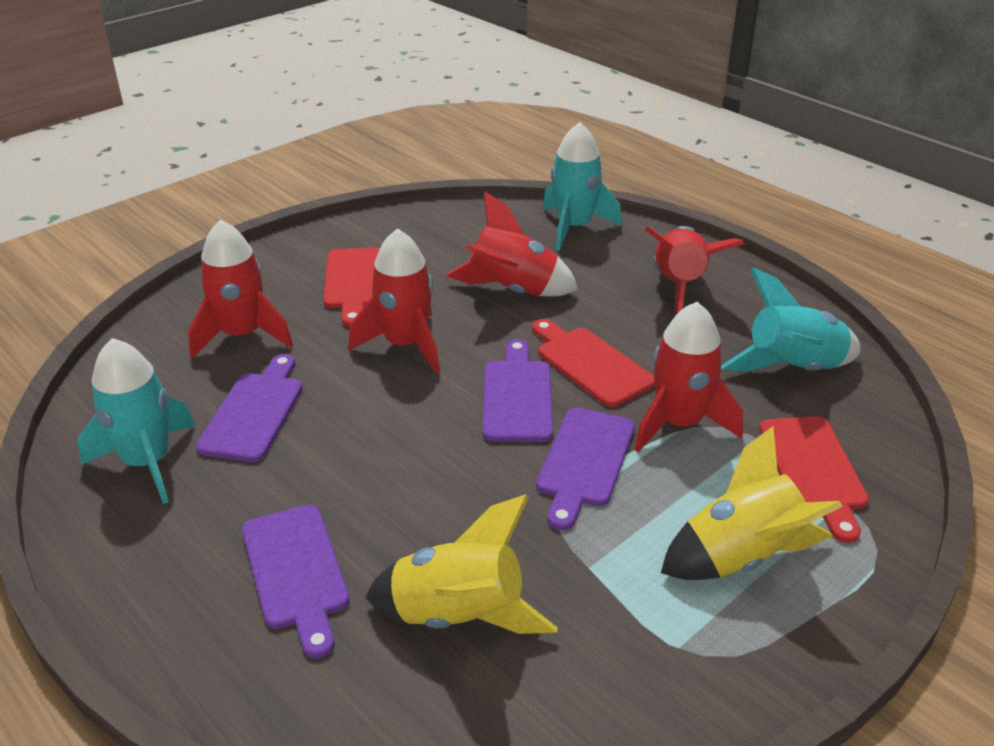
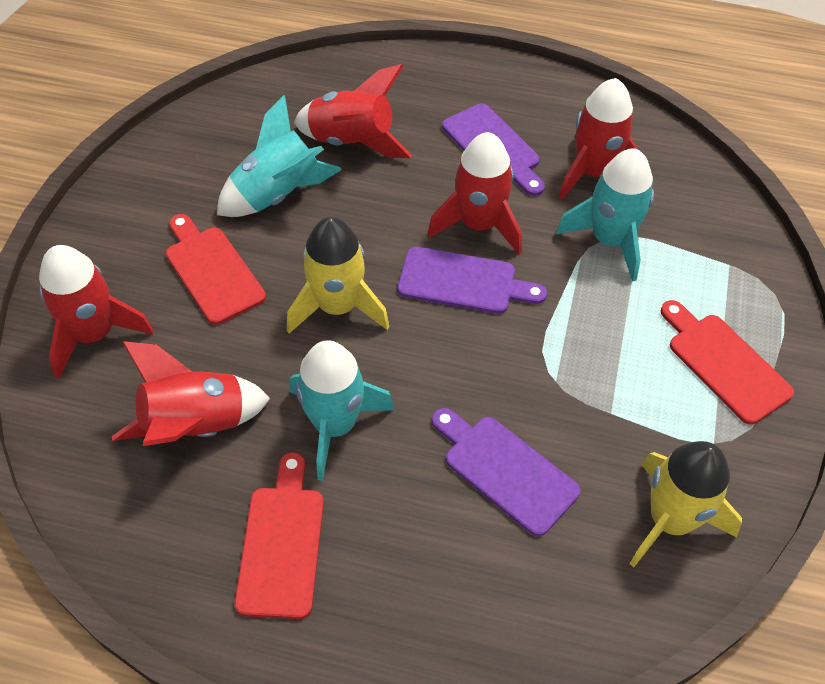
purple cutting board: [196,354,303,462] [242,504,350,658] [483,339,553,442] [536,408,635,530] = 4 -> [398,247,547,314] [432,408,580,536] [442,104,545,196] = 3

